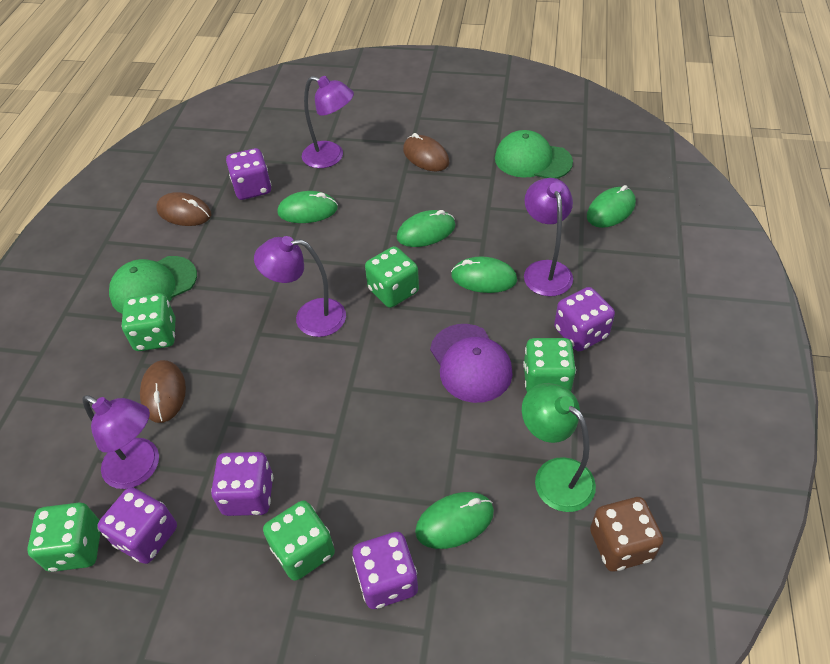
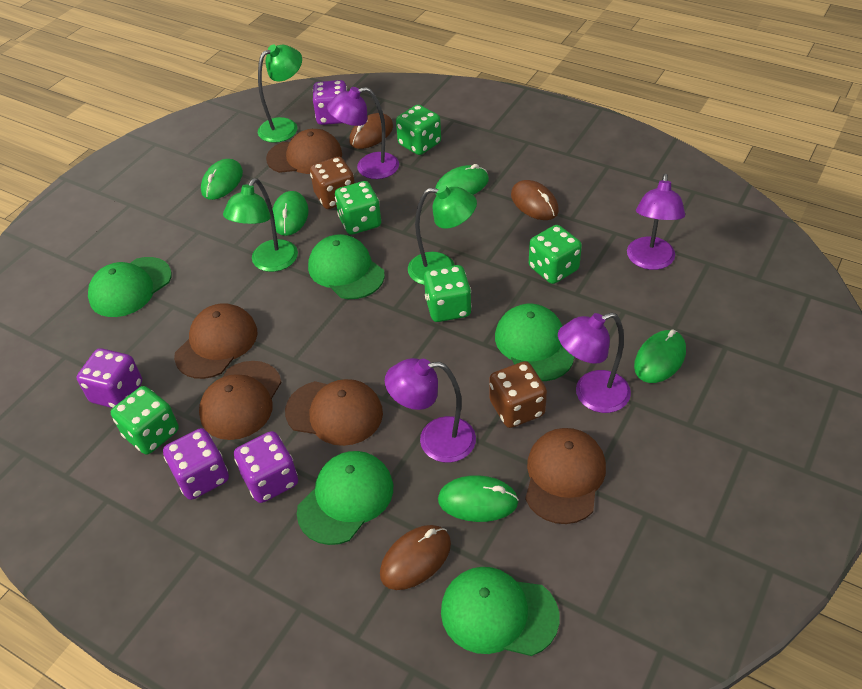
brown cap: none = 0 -> [174,303,258,379] [199,361,281,440] [266,129,342,174] [285,379,383,446] [525,428,606,524] = 5
brown dice: [590,497,664,571] = 1 -> [310,157,355,209] [489,361,547,428] = 2
green cap: [109,256,197,314] [495,130,573,179] = 2 -> [88,257,172,317] [297,451,393,545] [308,234,385,299] [441,567,560,656] [495,304,574,381] = 5
green lamp: [522,383,596,512] = 1 -> [223,178,298,272] [258,45,302,143] [408,185,477,285] = 3
purple cap: [430,324,513,403] = 1 -> none = 0
purple dice: [98,487,177,564] [211,452,273,516] [226,148,271,200] [352,532,418,609] [554,287,615,351] = 5 -> [77,348,142,408] [163,428,229,500] [234,431,298,503] [313,80,347,125] = 4

